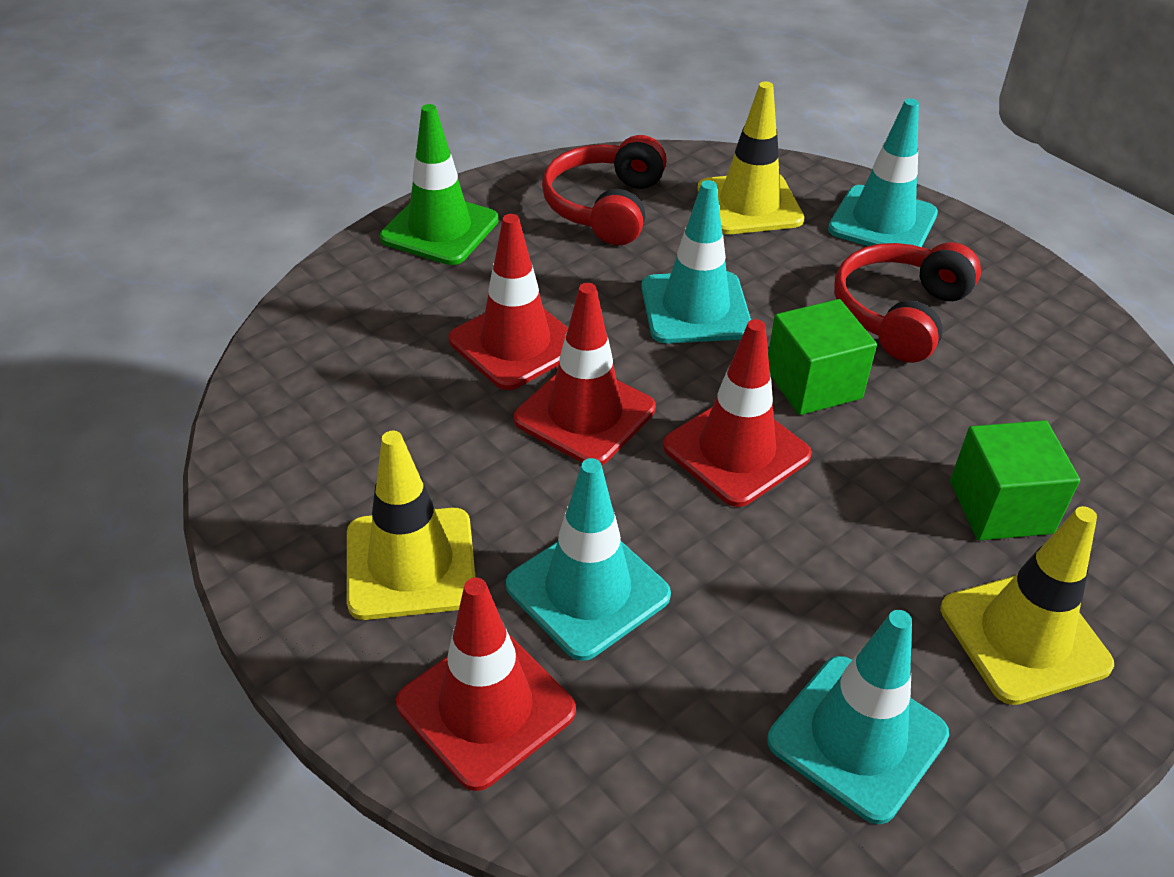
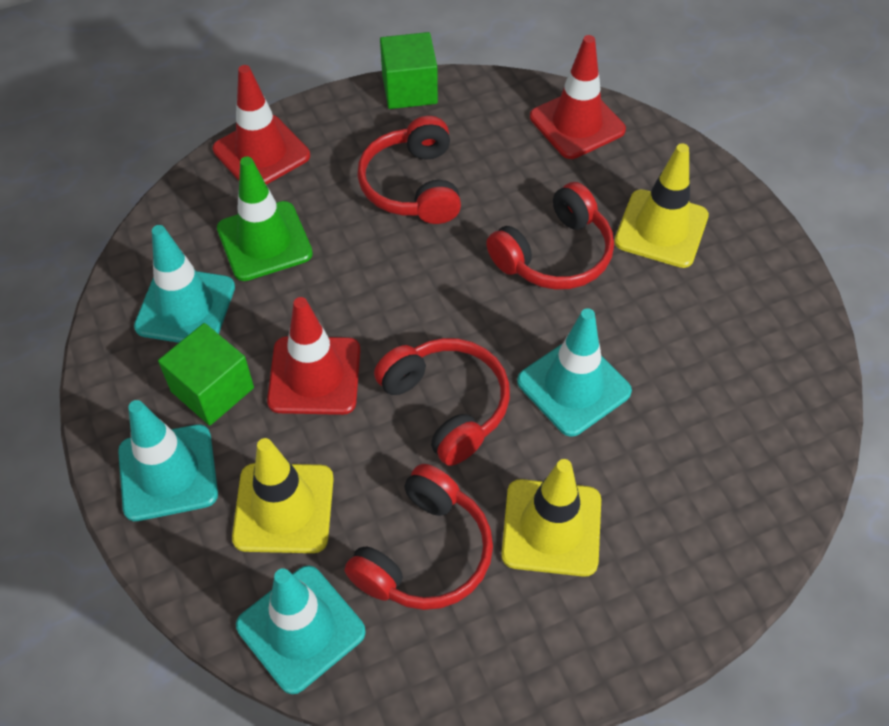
red headphones: [542,135,667,245] [834,242,981,363] = 2 -> [345,464,493,610] [357,116,461,224] [374,338,510,466] [486,182,614,290] = 4
red traffic cone: [396,577,576,791] [449,214,568,390] [514,283,656,465] [663,319,812,507] = 4 -> [213,65,310,185] [267,297,361,415] [530,35,626,159] = 3

